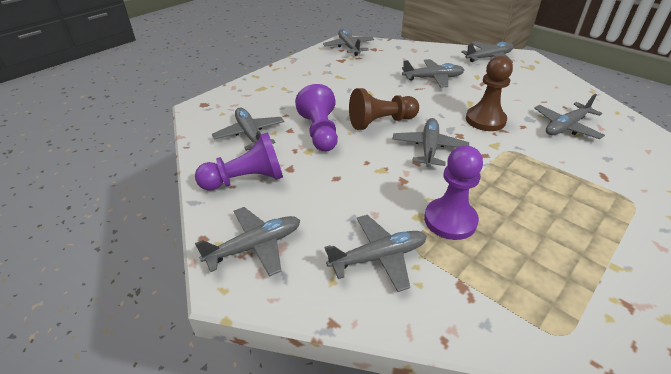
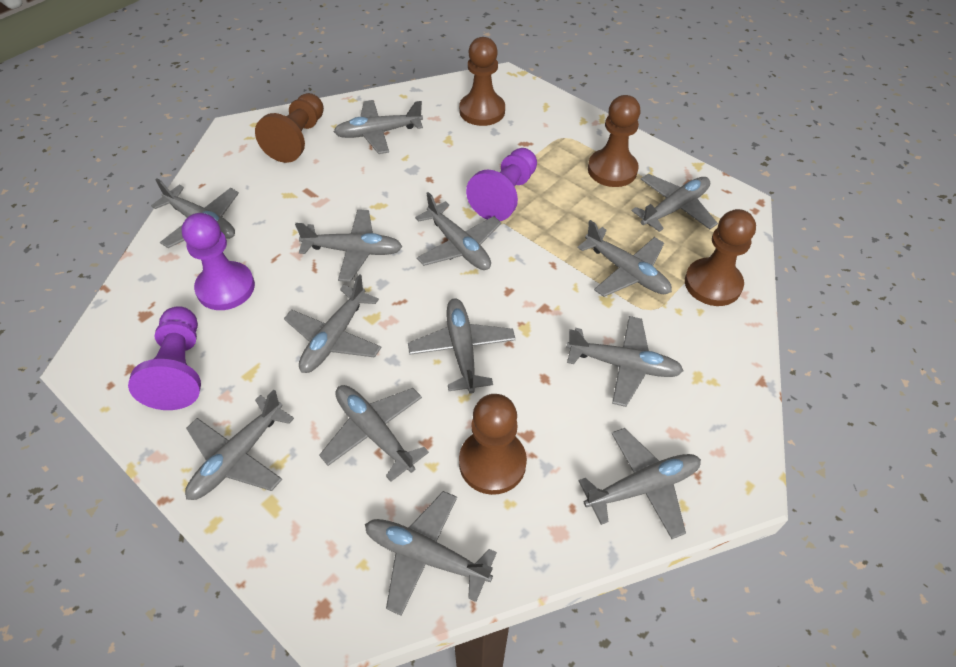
brown pawn: [349,88,419,130] [466,56,513,131] = 2 -> [255,93,324,163] [459,37,505,126] [459,394,527,495] [588,95,640,187] [685,209,756,306] = 5
grey plane: [195,207,300,277] [212,108,284,151] [323,29,374,56] [324,215,427,292] [392,118,469,167] [402,59,464,87] [461,41,513,63] [534,94,605,139] = 8 -> [151,179,239,248] [185,390,294,500] [284,274,382,373] [295,209,402,282] [319,385,429,482] [334,100,423,154] [365,491,497,616] [408,298,516,394] [415,192,501,270] [566,316,683,407] [577,220,672,297] [579,428,701,539] [632,174,718,232] = 13

